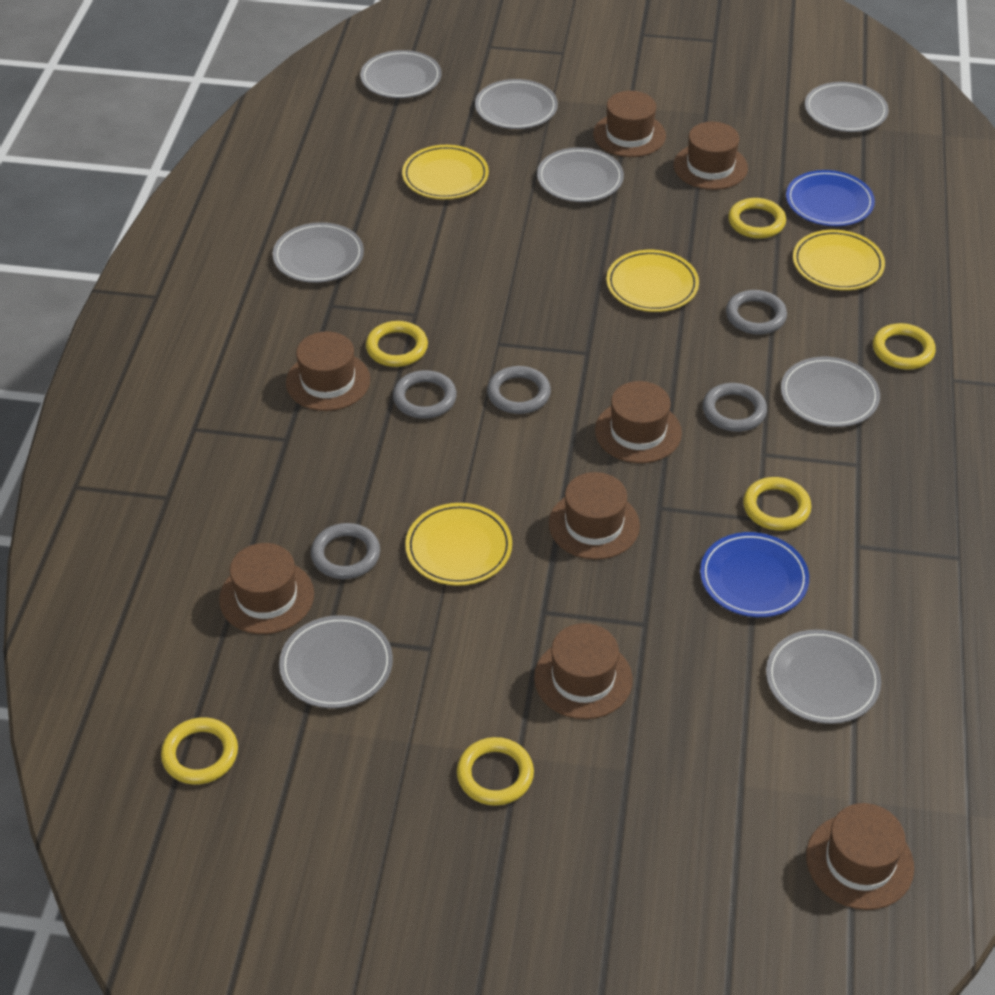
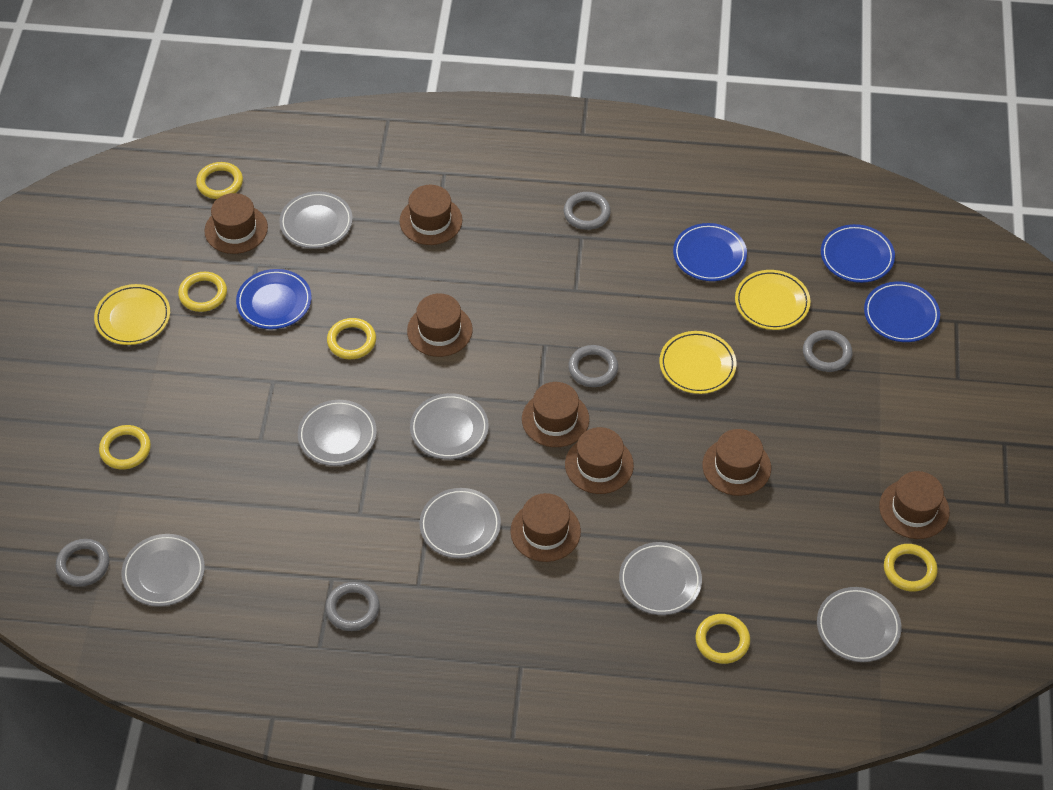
blue plate: [700,532,809,617] [786,170,875,226] = 2 -> [236,269,311,329] [673,223,747,281] [821,224,895,283] [864,282,940,342] = 4
grey plate: [273,222,364,283] [279,615,393,708] [360,50,442,98] [475,79,558,129] [537,147,624,202] [766,629,881,724] [781,357,880,427] [805,82,889,132] = 8 -> [121,534,205,607] [279,191,353,248] [298,400,377,466] [410,393,489,459] [419,488,501,558] [619,542,702,615] [817,587,901,662] = 7
yellow plate: [402,145,489,199] [405,503,512,586] [606,250,699,312] [793,230,885,290] = 4 -> [94,284,170,345] [660,331,736,394] [735,270,810,330] = 3

